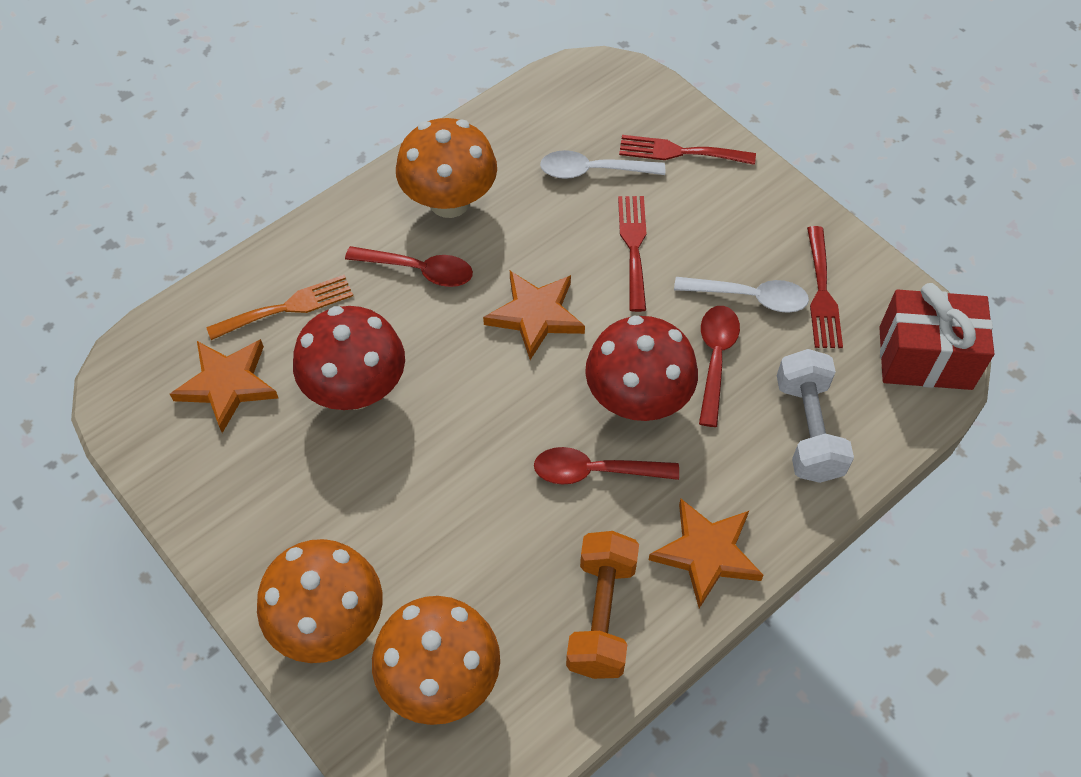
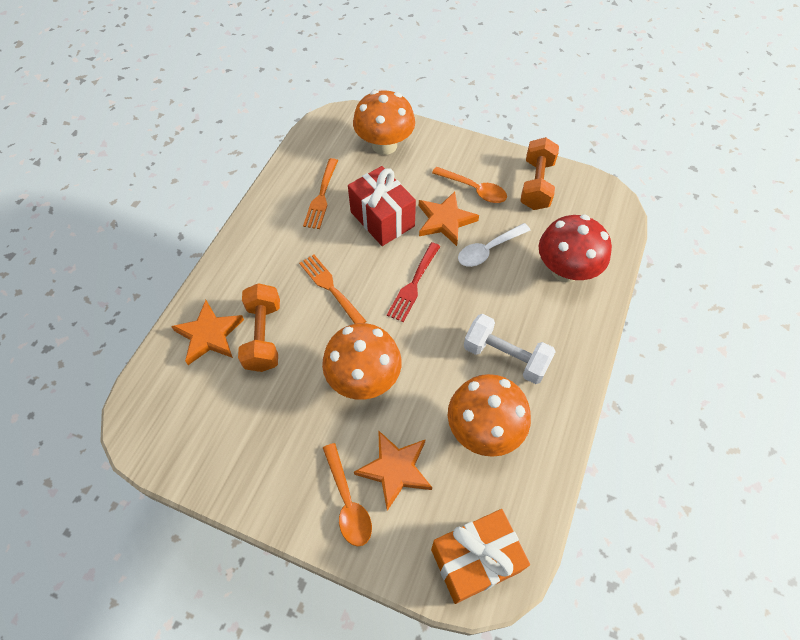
orange dumbbell: [566,531,639,679] = 1 -> [238,283,280,372] [520,137,559,210] = 2
orange fork: [206,275,353,340] = 1 -> [299,254,366,324] [303,158,338,229] = 2
orange gift: none = 0 -> [431,509,530,604] = 1
orange spoon: none = 0 -> [323,443,372,546] [432,167,507,203] = 2
red fork: [618,196,647,312] [619,135,756,165] [807,226,843,348] = 3 -> [387,242,441,322] = 1
red mushroom: [293,306,405,410] [585,315,698,421] = 2 -> [539,215,612,283] = 1
red spoon: [345,246,473,287] [534,447,679,485] [699,306,740,427] = 3 -> none = 0
white spoon: [540,150,665,179] [674,277,809,313] = 2 -> [458,223,530,267] = 1

